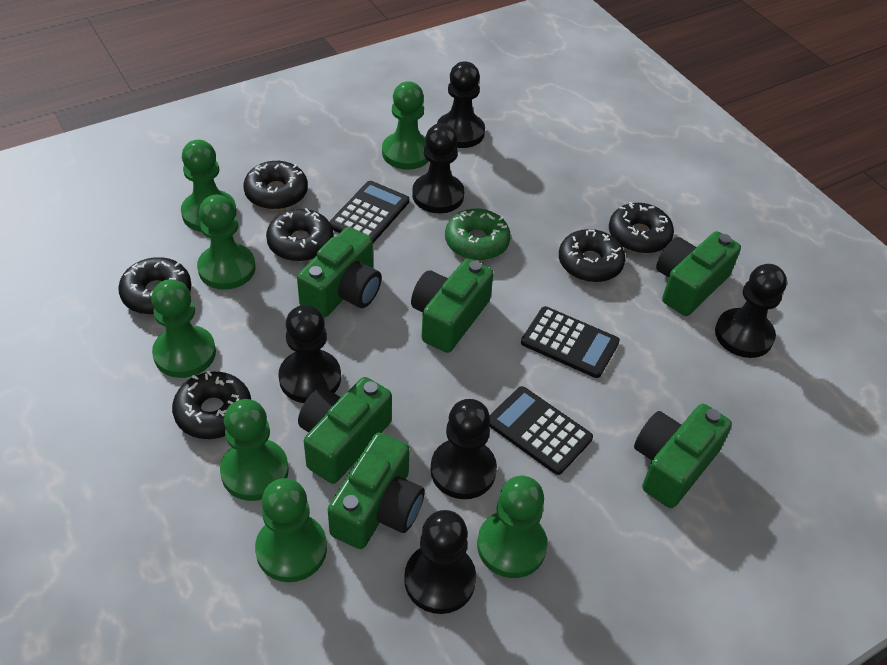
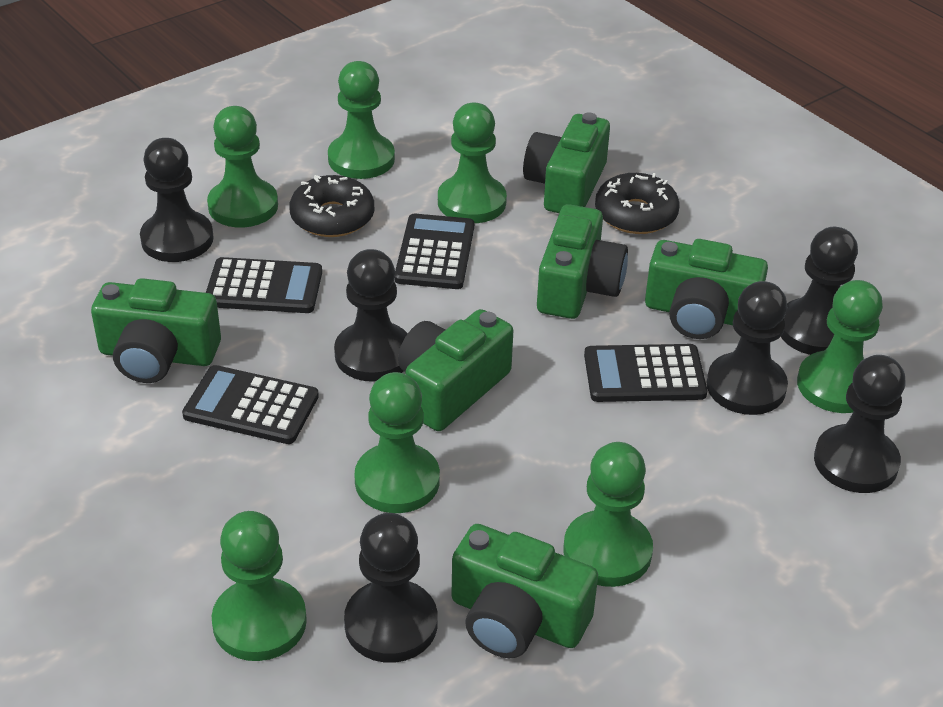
black calculator: [329,181,409,243] [489,386,593,475] [521,306,620,378] = 3 -> [182,365,319,444] [206,257,322,313] [394,214,474,289] [584,344,707,402] = 4
black donut: [118,257,192,315] [172,371,251,439] [243,161,308,210] [266,208,334,262] [559,229,625,282] [609,202,674,254] = 6 -> [289,175,374,237] [595,173,680,234] = 2
green donut: [445,209,511,260] = 1 -> none = 0

